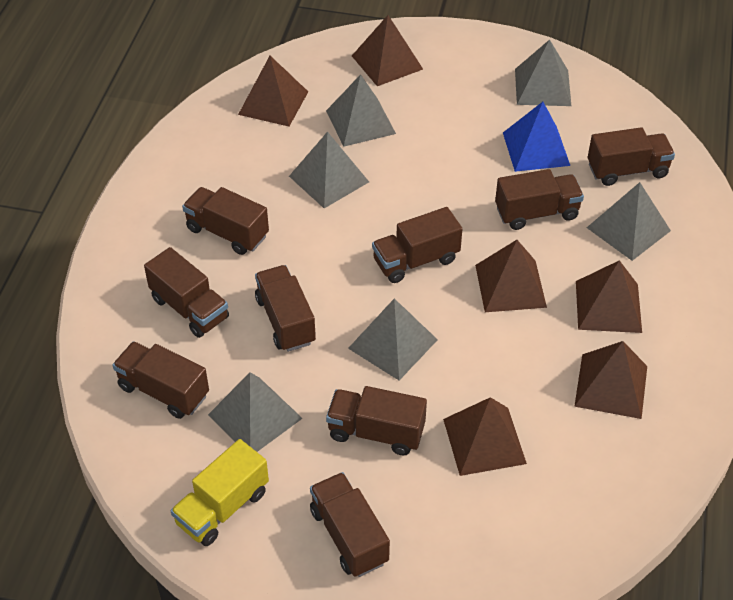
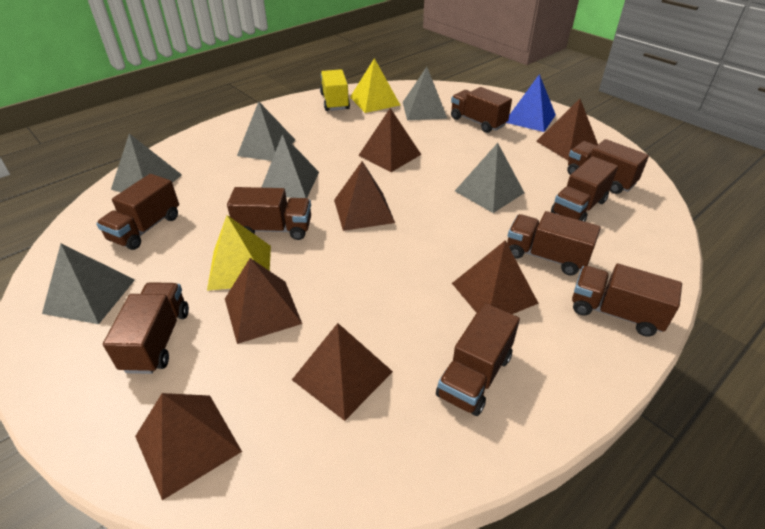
brown pyramid: [238,56,308,127] [352,15,423,86] [443,397,527,476] [475,240,547,312] [574,341,647,419] [576,260,642,333] = 6 -> [135,393,242,500] [225,258,302,344] [292,323,393,421] [334,161,395,231] [358,108,422,172] [452,240,539,314] [536,99,598,161] = 7
yellow pyramid: none = 0 -> [207,215,271,291] [350,58,400,113] = 2

